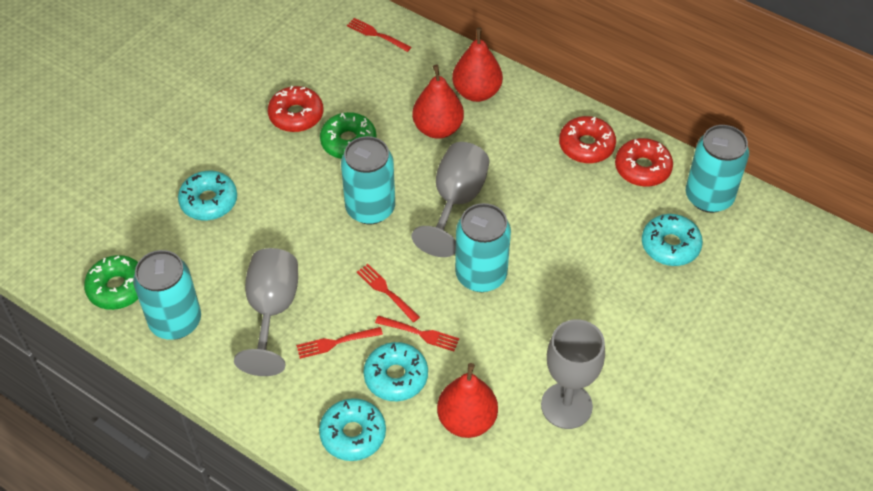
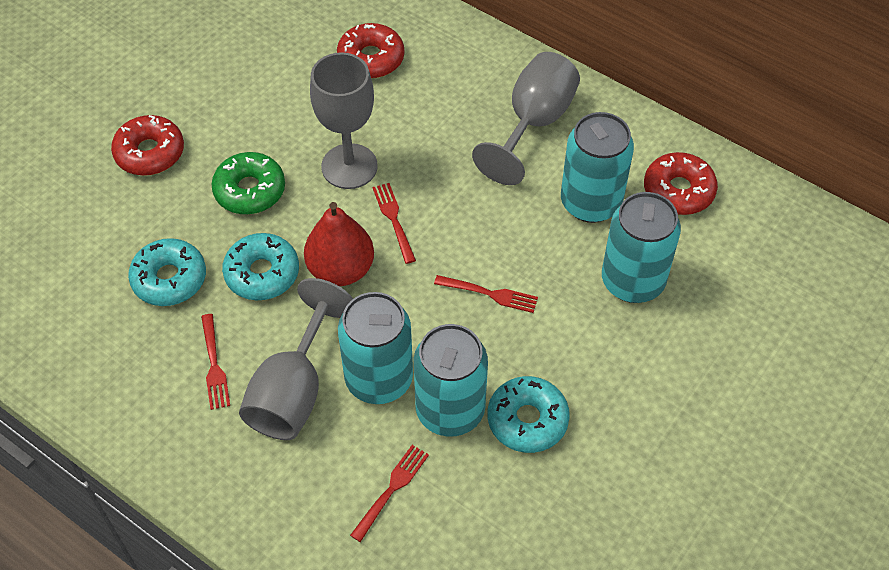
green donut: [84,255,138,310] [320,112,377,159] = 2 -> [212,152,285,214] = 1
red pear: [412,65,464,139] [437,363,498,438] [452,28,503,102] = 3 -> [304,202,374,286] = 1
turquoise donut: [178,171,237,221] [319,398,386,461] [363,342,428,401] [642,214,703,266] = 4 -> [128,238,206,306] [222,233,299,300] [488,376,570,453] = 3

